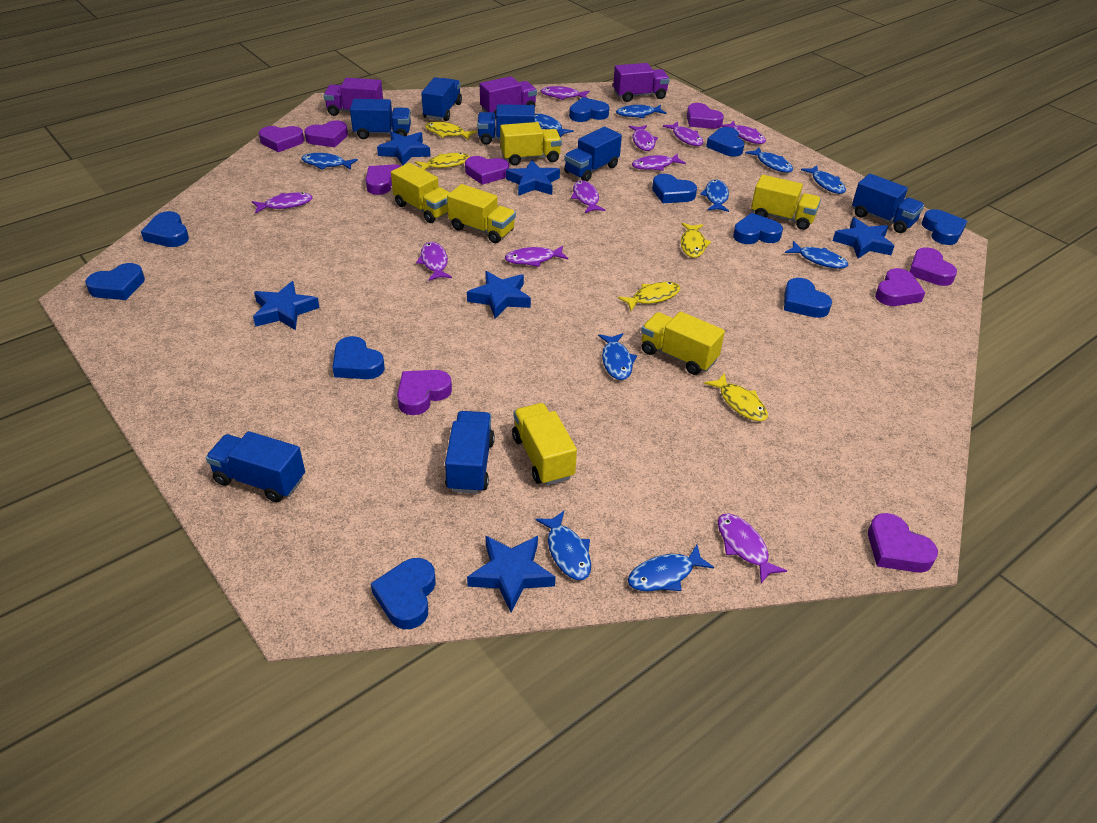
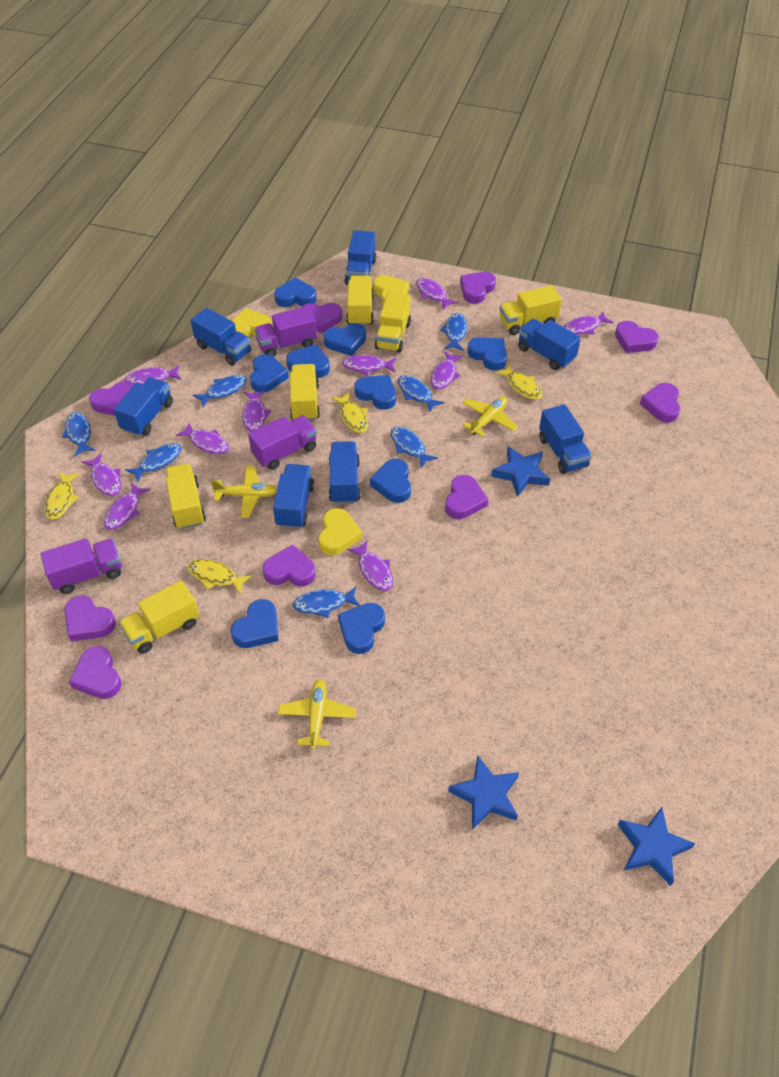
blue fish: [301,153,358,170] [535,113,574,137] [536,511,591,580] [598,333,637,380] [616,105,666,118] [628,545,714,591] [700,179,729,212] [745,147,793,173] [785,241,848,269] [801,166,846,194] = 10 -> [62,412,96,456] [125,443,181,482] [193,375,247,407] [293,587,360,618] [391,426,438,468] [398,375,445,413] [440,313,467,351] = 7
blue heart: [85,263,145,300] [141,211,189,247] [333,336,385,379] [371,558,436,629] [569,97,609,122] [652,174,697,203] [706,127,744,157] [733,213,783,244] [784,278,832,318] [921,209,967,245] = 10 -> [231,599,279,648] [250,354,289,393] [274,278,317,307] [286,344,330,378] [323,323,366,356] [338,603,385,654] [354,375,396,410] [370,459,411,503] [468,337,507,371] = 9
blue star: [253,281,320,330] [377,132,431,166] [467,271,531,319] [467,535,555,613] [506,160,560,196] [833,217,894,259] = 6 -> [448,755,519,830] [491,446,550,497] [618,807,695,886] = 3
yellow fish: [415,153,470,170] [425,122,477,140] [618,282,680,311] [681,223,711,258] [704,373,768,421] = 5 -> [45,472,80,520] [188,559,251,594] [331,392,368,433] [495,364,542,400] = 4
yellow heart: none = 0 -> [231,308,272,337] [318,508,362,555] [373,275,409,305] = 3
yellow plane: none = 0 -> [211,466,277,518] [278,679,356,750] [462,396,518,437] = 3

